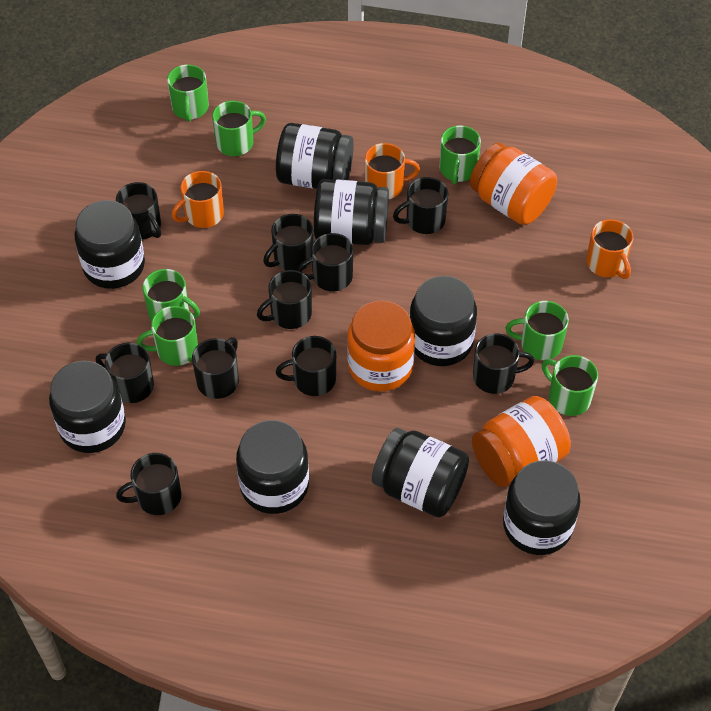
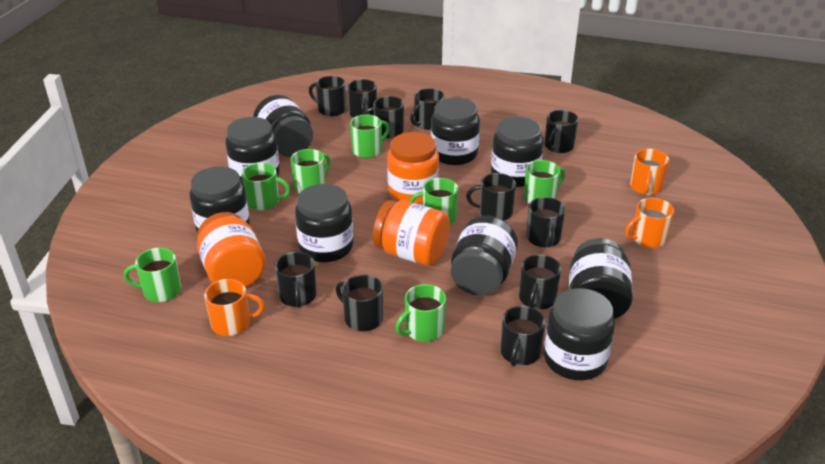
black jar: [49,361,126,453] [74,200,145,289] [236,420,309,514] [276,123,354,189] [314,179,389,245] [372,428,469,517] [409,276,477,366] [503,460,581,555] = 8 -> [190,166,250,233] [225,117,280,183] [253,95,313,157] [295,184,353,262] [431,97,480,165] [451,216,518,296] [491,117,544,187] [544,288,615,380] [569,238,633,319] = 9
black mug: [96,343,154,403] [116,182,161,239] [116,453,181,515] [192,337,239,399] [257,270,312,329] [263,214,314,271] [276,336,336,396] [297,233,353,291] [393,177,448,234] [473,333,535,394] = 10 -> [275,252,316,308] [309,76,346,116] [336,275,383,331] [347,79,377,118] [362,96,404,138] [410,88,444,130] [466,173,516,221] [501,306,545,366] [519,254,561,310] [526,197,565,248] [545,110,579,153] = 11

